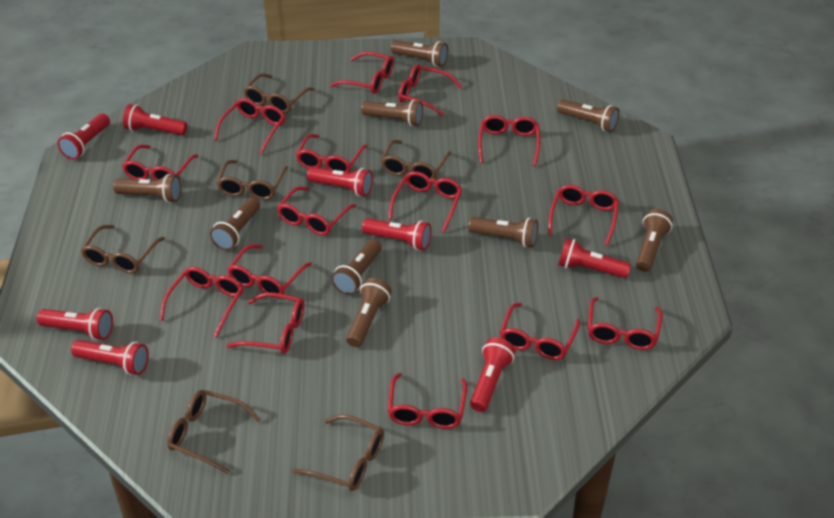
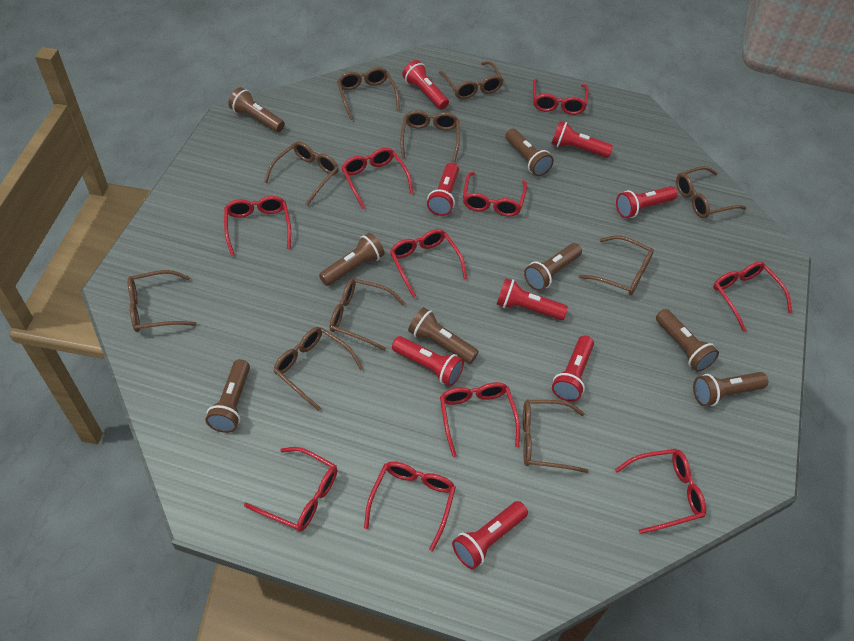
brown flashlight: [113,174,181,203] [210,197,260,250] [331,239,382,295] [346,278,392,347] [361,100,423,126] [391,40,448,66] [468,217,538,247] [557,100,619,132] [636,209,673,272] = 9 -> [205,359,250,433] [228,87,285,132] [319,233,384,286] [408,307,479,364] [505,128,554,176] [524,243,582,291] [656,309,719,372] [693,372,768,406] = 8
brown glasses: [80,225,165,274] [167,390,261,474] [216,160,288,200] [243,73,314,113] [292,415,384,491] [381,140,451,179] = 6 -> [127,270,197,332] [264,141,339,206] [273,327,363,411] [330,278,405,351] [337,67,400,120] [400,110,460,162] [439,61,503,99] [523,400,589,473] [579,235,654,296] [676,166,746,218] = 10
red glasses: [122,145,198,180] [160,267,243,337] [214,98,286,154] [227,292,304,354] [228,244,312,298] [277,186,356,235] [296,134,368,173] [330,52,394,94] [388,373,468,429] [389,171,462,232] [398,64,462,117] [478,115,540,166] [500,303,580,360] [548,185,619,246] [588,297,663,350] = 15 -> [224,196,291,256] [244,447,337,531] [341,148,413,209] [364,461,456,551] [390,229,467,298] [440,382,520,457] [463,172,527,217] [533,79,589,115] [615,449,706,534] [713,262,792,332] = 10

